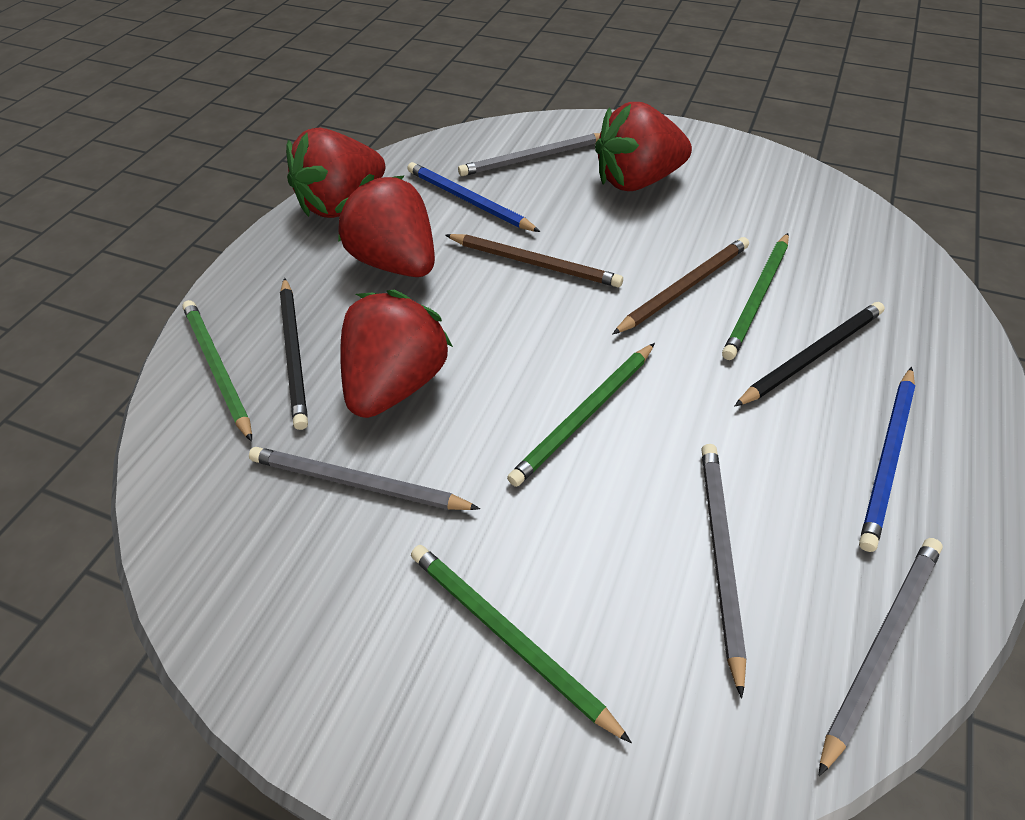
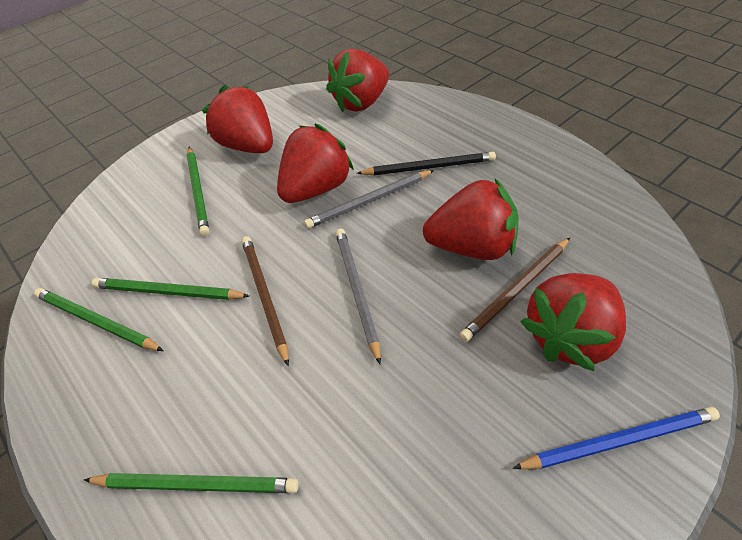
black pencil: [280,278,308,430] [734,302,885,407] = 2 -> [357,152,496,175] = 1
blue pencil: [408,162,540,232] [859,367,915,552] = 2 -> [513,407,720,469] = 1
grey pencil: [249,447,480,510] [458,133,600,176] [701,444,746,698] [819,538,943,776] = 4 -> [304,170,434,229] [335,229,381,365] = 2
red strawberry: [286,128,385,218] [335,174,435,277] [340,290,453,418] [595,102,692,191] = 4 -> [202,85,273,153] [277,124,354,203] [326,48,389,112] [423,178,519,260] [521,273,626,371] = 5

